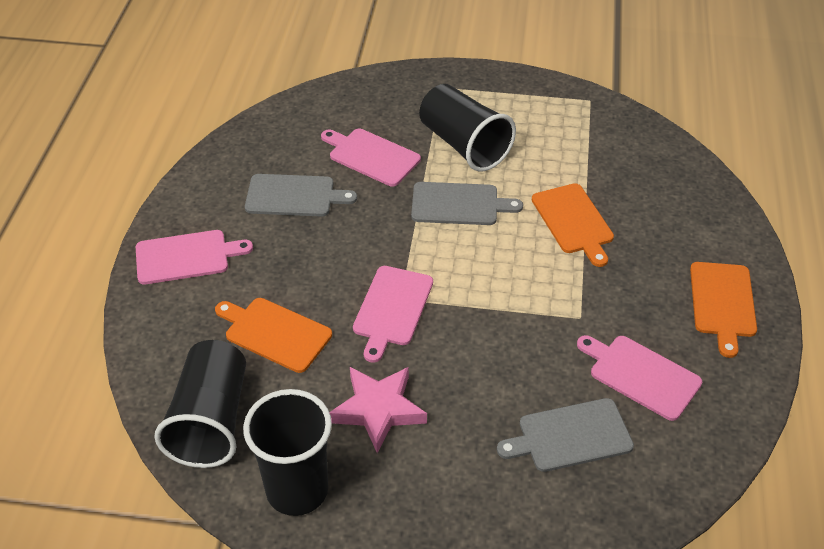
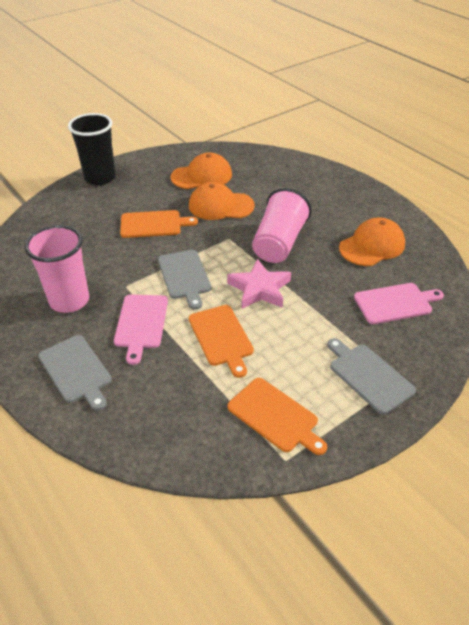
black cup: [154,340,246,468] [243,389,332,516] [419,84,516,172] = 3 -> [68,113,116,185] = 1
orange cap: none = 0 -> [170,152,232,189] [189,182,255,220] [339,218,405,266] = 3
pink cup: none = 0 -> [25,225,89,313] [252,188,312,263] = 2
pink cutting board: [136,230,253,284] [321,129,421,187] [353,266,433,363] [577,335,702,421] = 4 -> [114,295,168,365] [354,283,444,324] = 2

